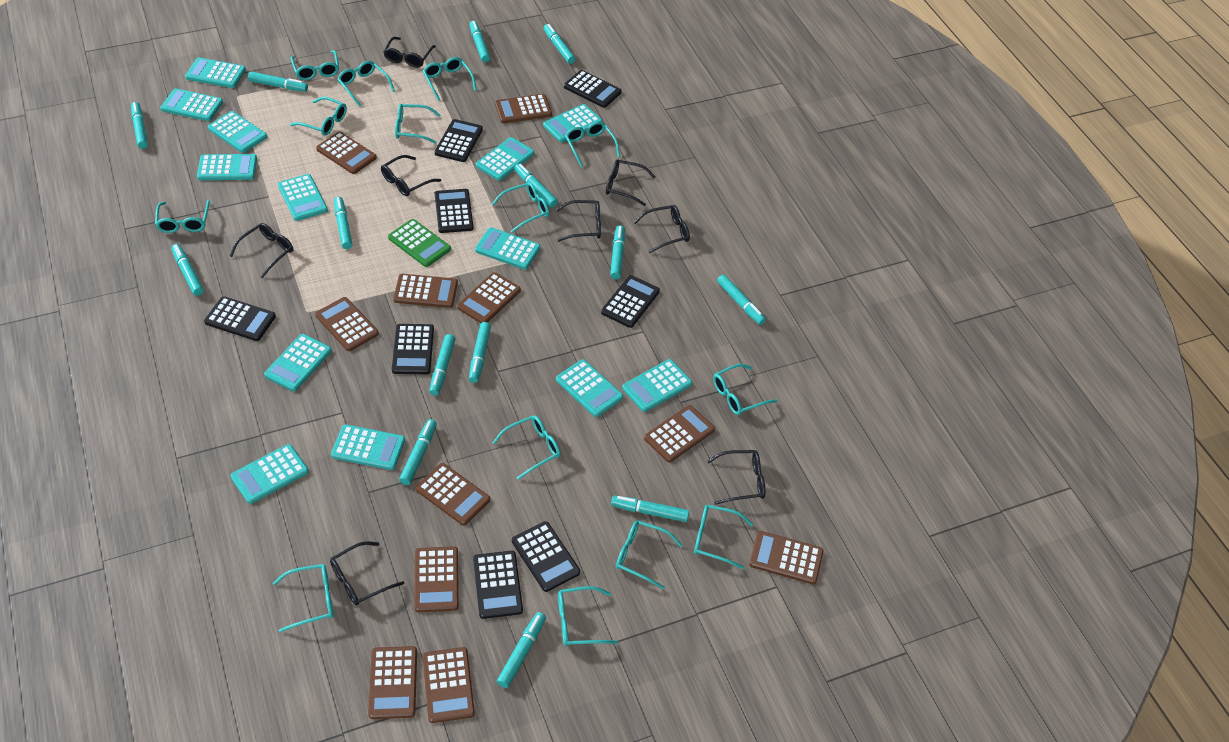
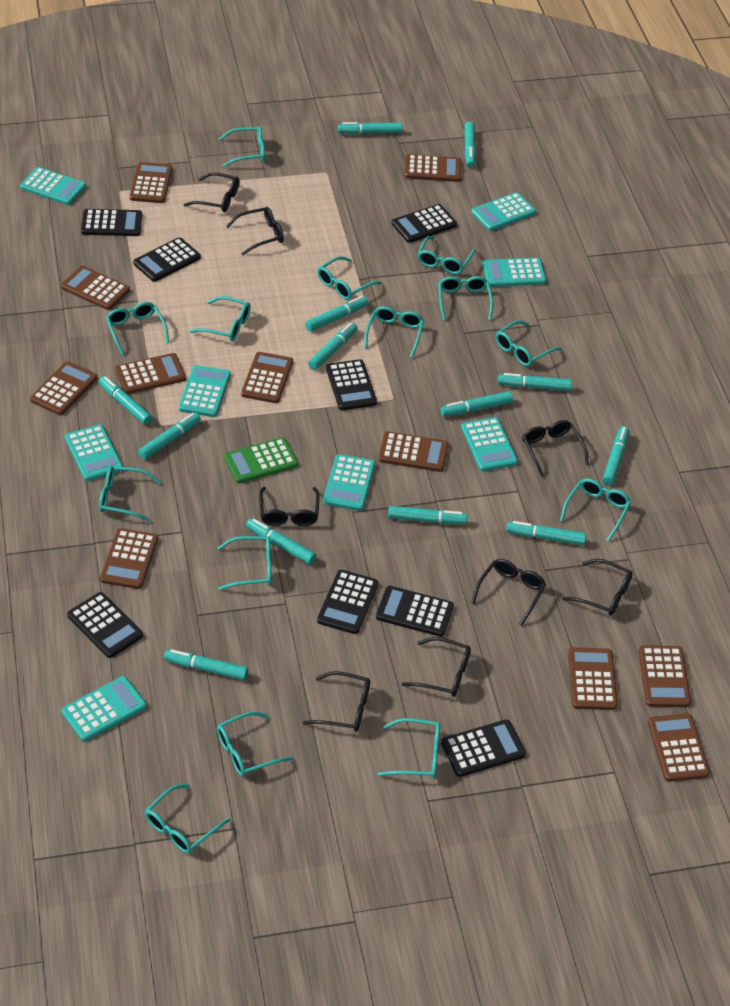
turquoise calculator: [161,88,223,121] [185,58,246,88] [197,154,257,180] [208,111,267,153] [231,444,309,504] [264,334,332,391] [278,174,328,221] [331,424,405,470] [475,227,540,270] [476,137,534,181] [543,104,602,142] [556,359,623,417] [622,359,692,412] = 13 -> [20,167,86,205] [61,676,147,742] [65,424,123,481] [179,365,231,417] [323,454,375,511] [461,417,518,471] [471,192,536,231] [482,258,546,287] = 8
turquoise marker: [131,102,148,149] [171,244,204,296] [248,72,308,92] [334,197,352,249] [399,419,437,485] [429,334,455,396] [469,21,490,62] [469,322,491,383] [497,612,546,688] [514,164,558,208] [543,24,575,64] [610,225,625,279] [611,496,689,522] [717,274,766,325] = 14 -> [98,376,152,425] [138,413,201,460] [164,649,248,680] [246,518,316,564] [305,296,368,332] [308,322,358,370] [338,122,402,134] [388,506,467,524] [440,391,513,417] [464,122,476,168] [498,373,572,391] [506,521,586,545] [603,426,629,485] = 13

